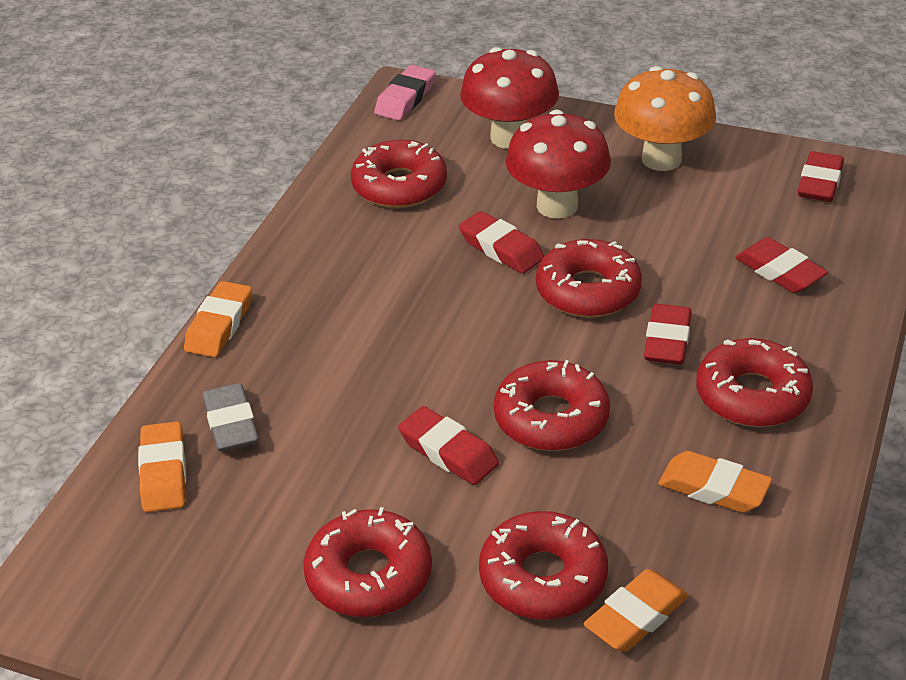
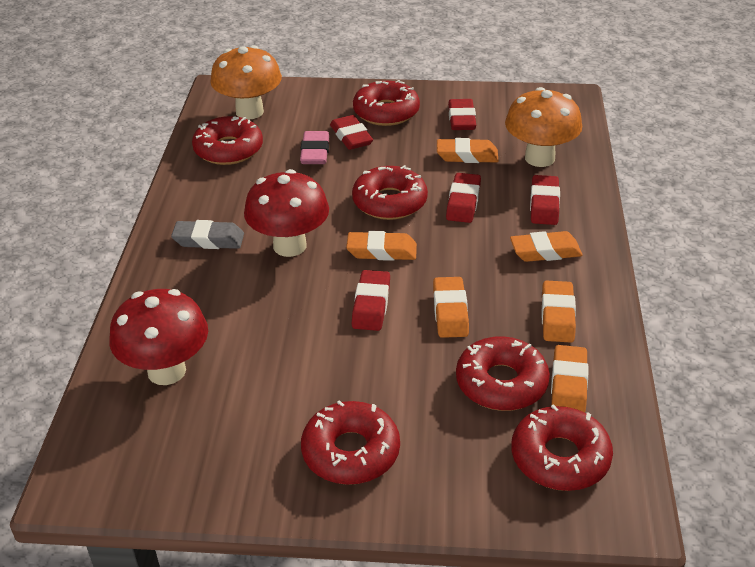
orange eraser: [138,421,186,512] [184,281,252,357] [584,569,689,652] [658,451,772,513] = 4 -> [346,231,417,261] [433,277,469,338] [437,138,498,163] [510,231,583,262] [541,281,576,343] [551,345,588,412] = 6
orange mushroom: [614,66,716,171] = 1 -> [210,45,282,119] [505,87,582,167] = 2

